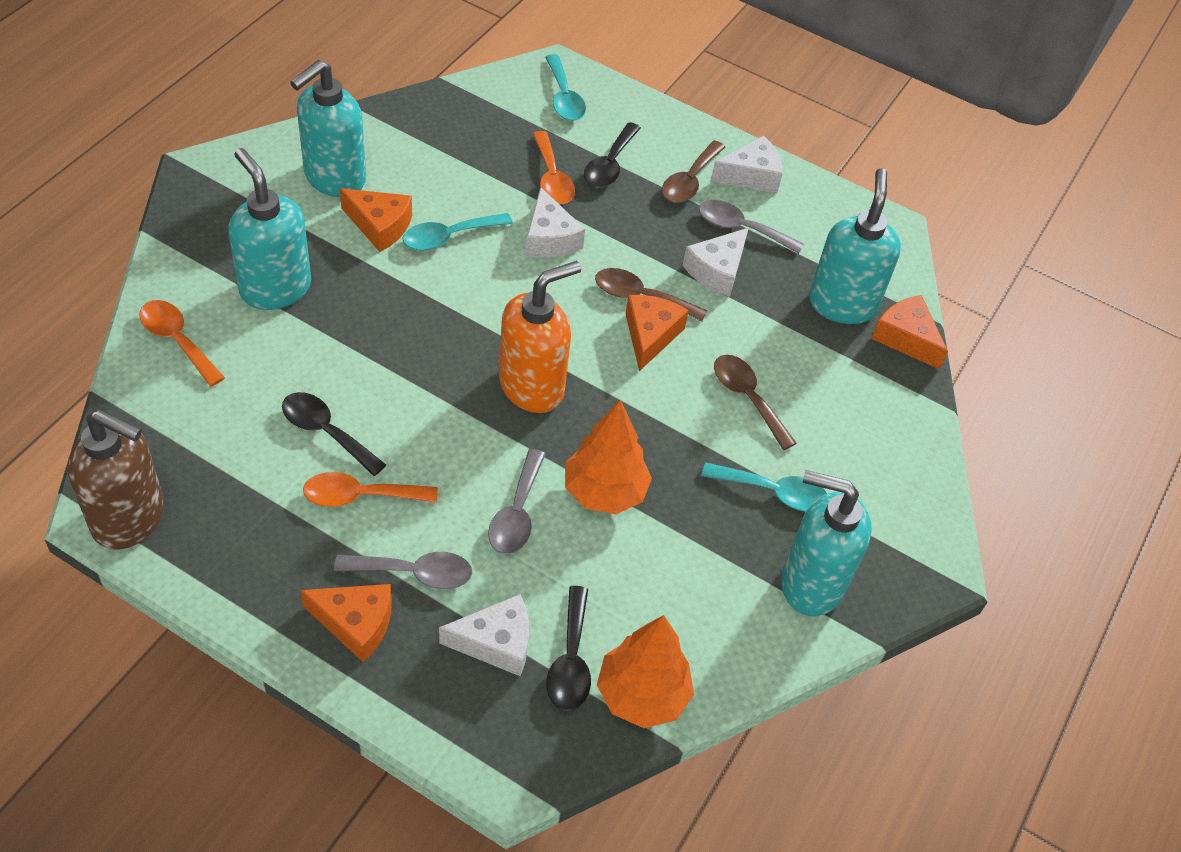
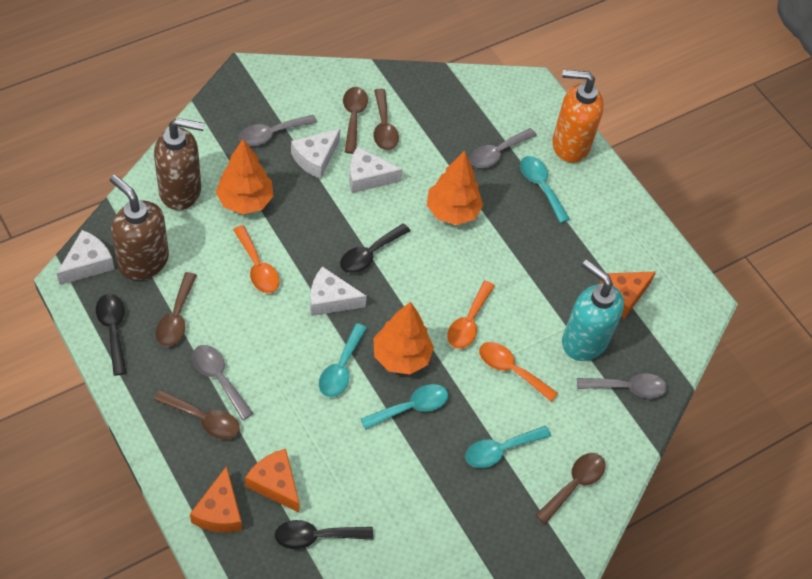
brown soap dispenser: [67,410,164,549] = 1 -> [110,175,169,280] [154,118,205,210] = 2
brown spoon: [595,268,707,321] [662,140,725,203] [714,355,797,450] = 3 -> [154,390,240,439] [156,272,197,347] [343,87,368,154] [374,89,399,150] [535,453,605,524] = 5
grey spoon: [334,552,472,589] [488,449,546,554] [699,200,804,254] = 3 -> [192,345,254,420] [239,115,317,146] [470,128,537,168] [577,373,667,398] = 4
orange cheese: [300,584,392,663] [340,188,412,252] [625,295,689,371] [871,295,948,369] = 4 -> [190,466,242,532] [245,449,300,513] [599,272,656,319] = 3
orange tree: [565,400,652,514] [597,615,694,728] = 2 -> [216,139,274,214] [373,302,434,375] [427,151,483,225] = 3
turquoise soap dispenser: [228,148,311,310] [290,60,366,197] [781,470,872,616] [809,168,901,324] = 4 -> [562,260,624,361] = 1
turquoise spoon: [402,213,513,251] [545,54,586,121] [701,462,827,512] = 3 -> [319,323,367,397] [361,384,448,430] [465,426,551,468] [520,156,570,223] = 4

